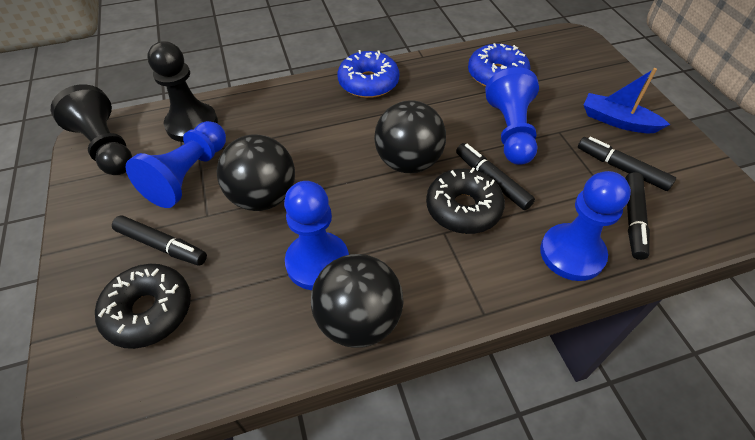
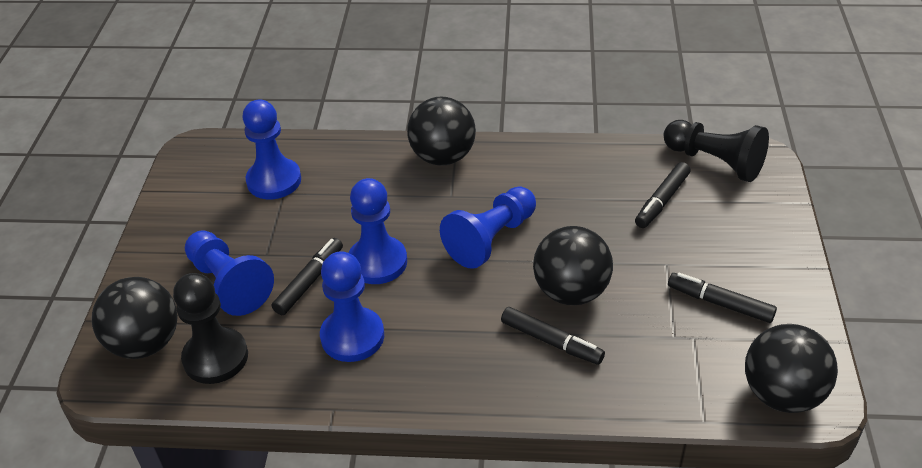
black ball: [217,134,295,211] [311,254,404,348] [374,100,446,173] = 3 -> [92,277,178,359] [407,97,476,166] [533,226,613,305] [745,324,838,413] = 4
black donut: [95,264,191,349] [426,168,505,234] = 2 -> none = 0
blue boat: [584,68,670,133] = 1 -> none = 0
blue donut: [338,50,399,98] [468,43,530,87] = 2 -> none = 0
blue pawn: [125,121,226,208] [284,181,349,290] [485,67,539,165] [540,171,631,281] = 4 -> [185,230,274,316] [243,100,301,199] [320,251,384,362] [349,178,407,284] [440,187,536,269] = 5

